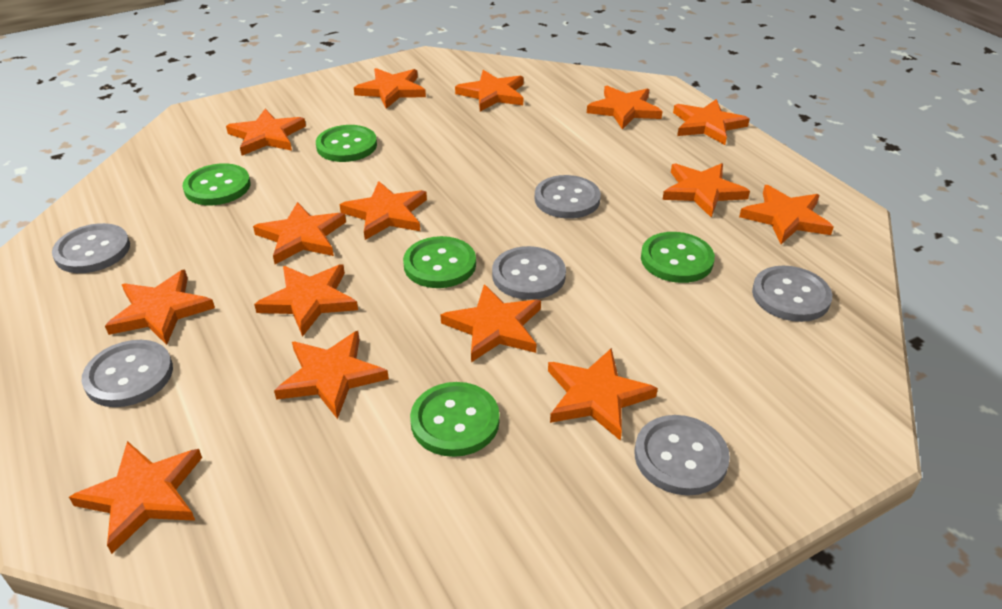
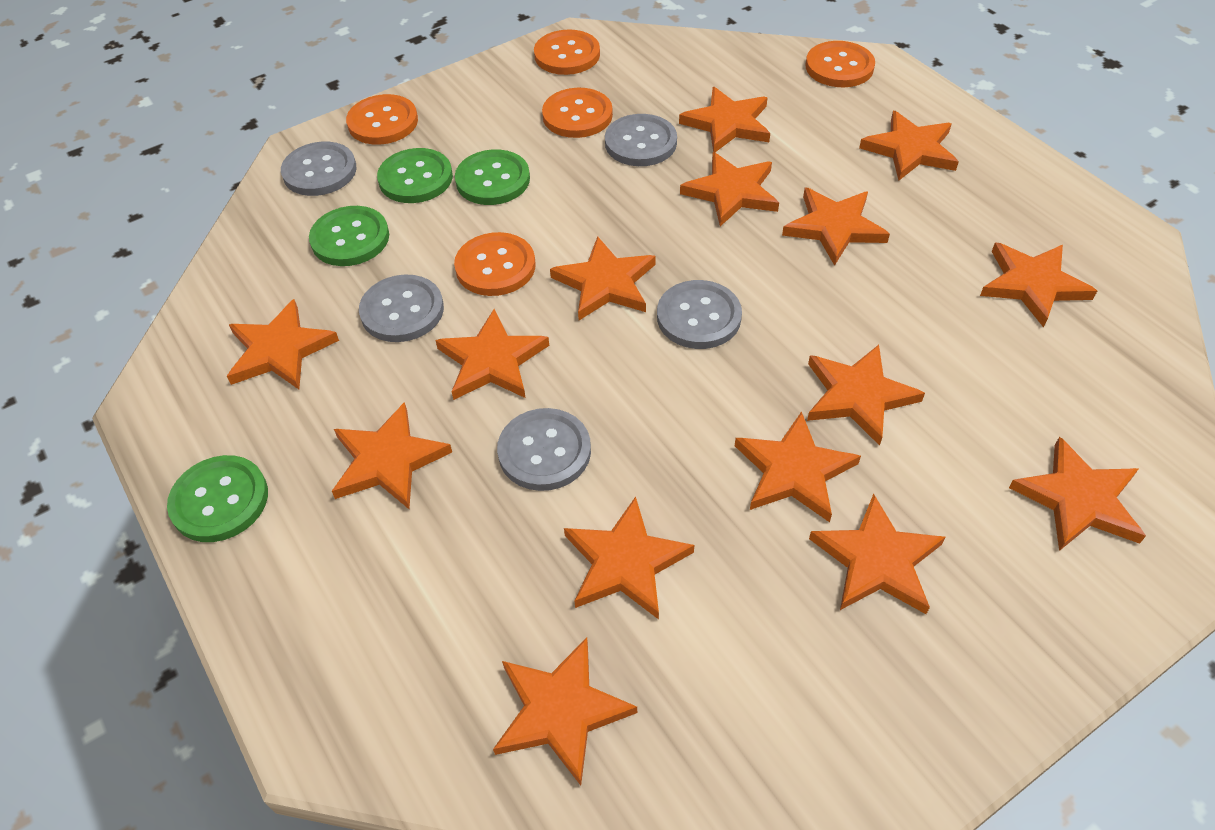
green button: [183,163,251,205] [316,125,377,162] [403,236,476,288] [410,382,500,457] [641,232,715,283] = 5 -> [167,455,268,542] [309,206,389,266] [377,148,453,203] [455,149,530,205] = 4
grey button: [52,223,130,273] [82,340,173,407] [492,246,566,300] [535,175,601,219] [635,415,730,496] [752,266,832,322] = 6 -> [281,142,356,196] [359,275,444,342] [497,408,591,491] [605,114,677,166] [657,280,742,349] = 5
orange button: none = 0 -> [346,94,418,145] [454,232,536,296] [534,29,600,75] [542,88,613,138] [806,41,875,87] = 5

